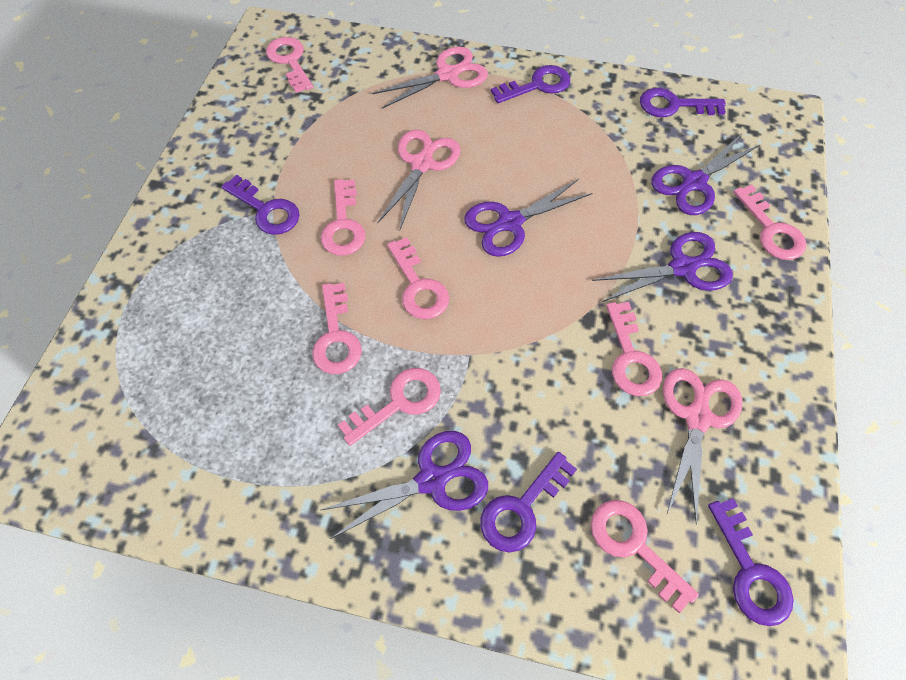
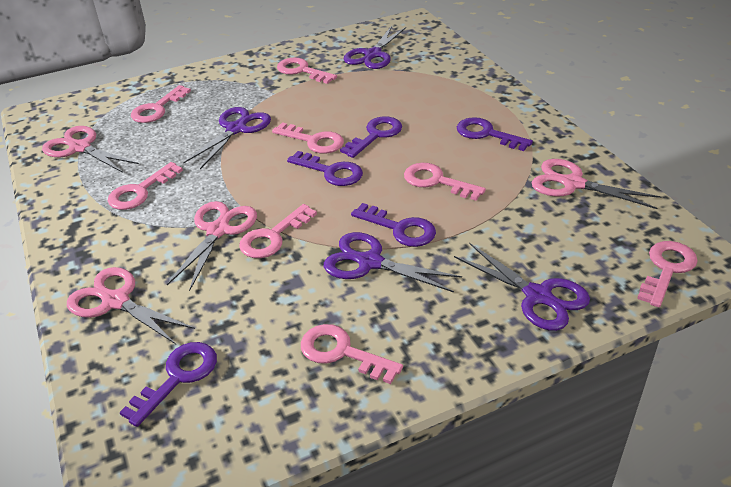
pink scissors: [372,47,488,109] [377,130,460,232] [663,368,742,524] = 3 -> [42,126,139,173] [67,267,195,344] [167,201,257,291] [532,159,661,209] = 4

